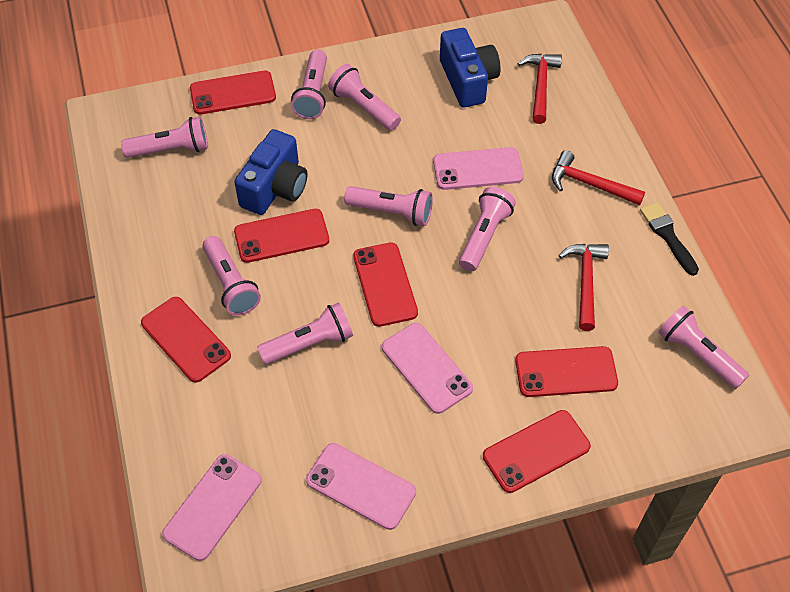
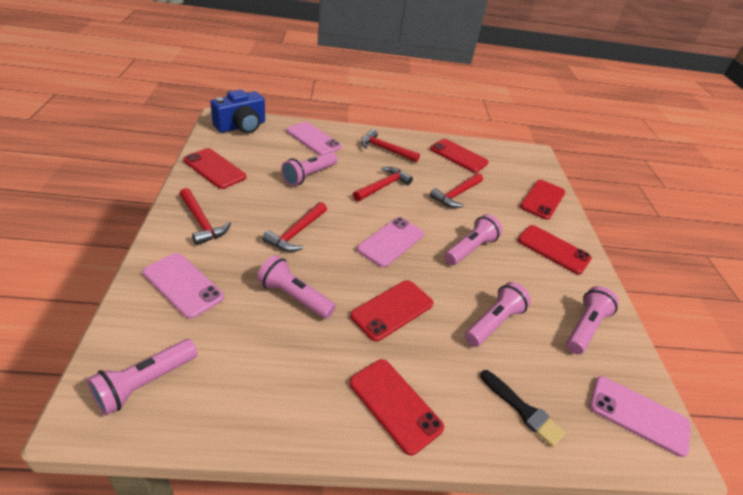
blue camera: [234,129,307,215] [440,28,501,108] = 2 -> [210,89,265,133] = 1
pink flashlight: [121,117,208,158] [202,236,261,316] [257,302,353,364] [291,50,327,119] [328,64,401,131] [344,186,433,226] [459,187,516,271] [658,305,749,389] = 8 -> [87,339,198,416] [257,255,336,319] [281,152,338,186] [444,214,502,265] [465,282,531,347] [566,286,619,354] = 6
red hammer: [518,54,562,124] [552,150,645,205] [559,244,609,331] = 3 -> [179,188,231,245] [262,202,327,252] [353,167,413,202] [361,129,420,162] [430,173,483,208] = 5

